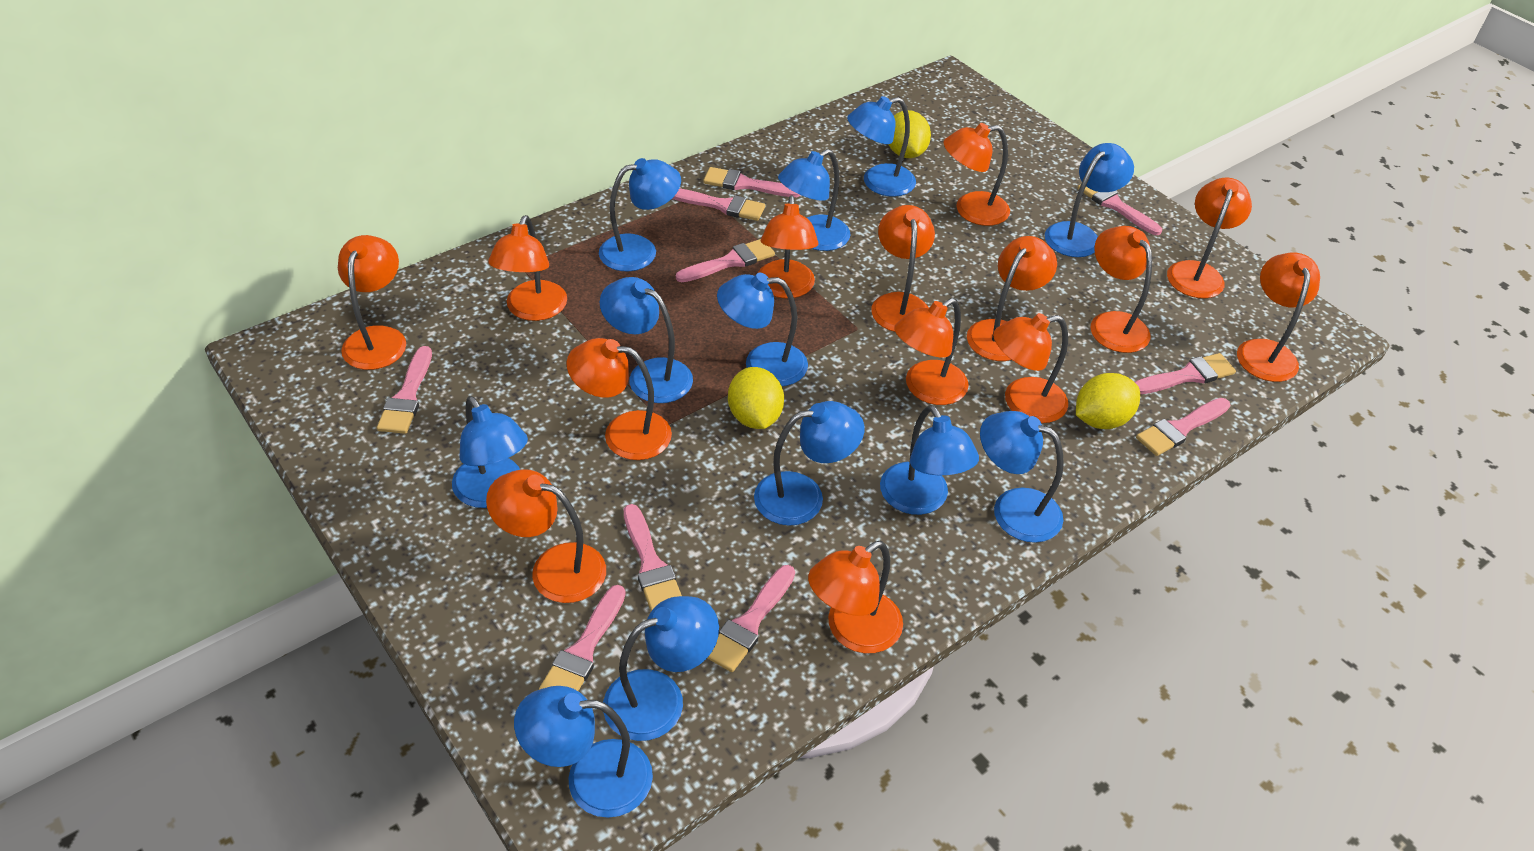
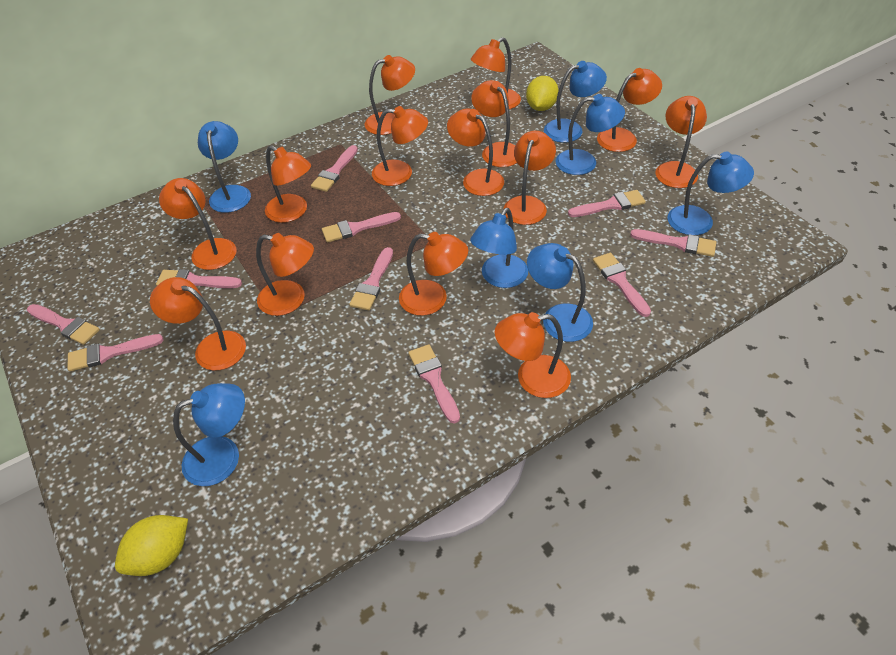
blue lamp: [452,396,528,508] [514,686,653,818] [599,158,681,271] [600,277,693,403] [603,596,719,741] [717,273,808,386] [754,401,864,526] [778,149,850,251] [847,96,916,197] [880,405,979,515] [980,411,1064,543] [1045,143,1134,257] = 12 -> [173,383,245,486] [198,121,251,213] [470,208,528,288] [527,243,593,342] [544,61,607,143] [556,94,625,175] [667,152,754,235] = 7
yellow lemon: [728,367,784,429] [888,110,931,158] [1076,373,1140,429] = 3 -> [115,515,188,576] [526,76,559,111] = 2

